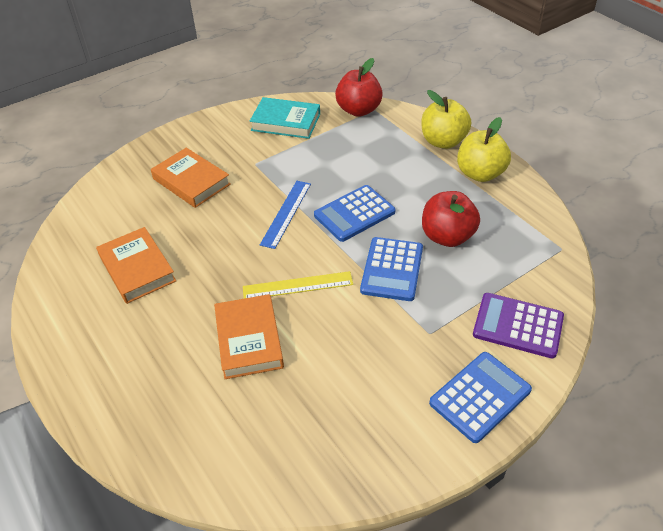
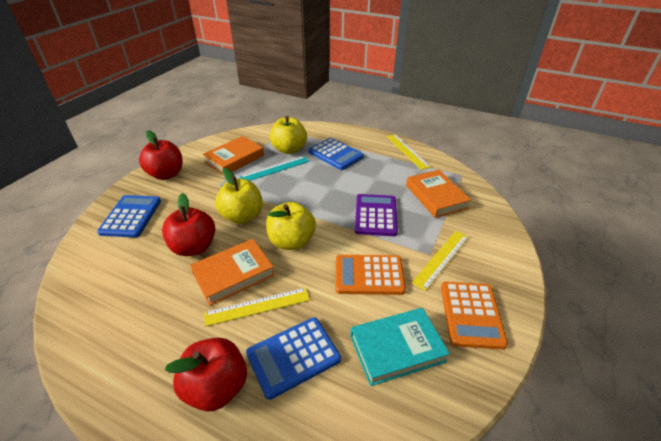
blue ruler: [260,181,311,249] = 1 -> none = 0
orange calculator: none = 0 -> [336,255,406,295] [441,282,508,350] = 2
red apple: [335,58,383,117] [422,191,480,247] = 2 -> [139,130,183,180] [162,193,215,256] [165,338,247,411] = 3
turquoise ruler: none = 0 -> [240,156,309,181] = 1
yellow apple: [421,90,471,149] [457,117,511,182] = 2 -> [215,168,263,224] [266,202,316,250] [270,116,307,154] = 3
yellow ruler: [243,271,353,299] = 1 -> [204,287,310,327] [386,134,431,170] [412,231,469,291] = 3

